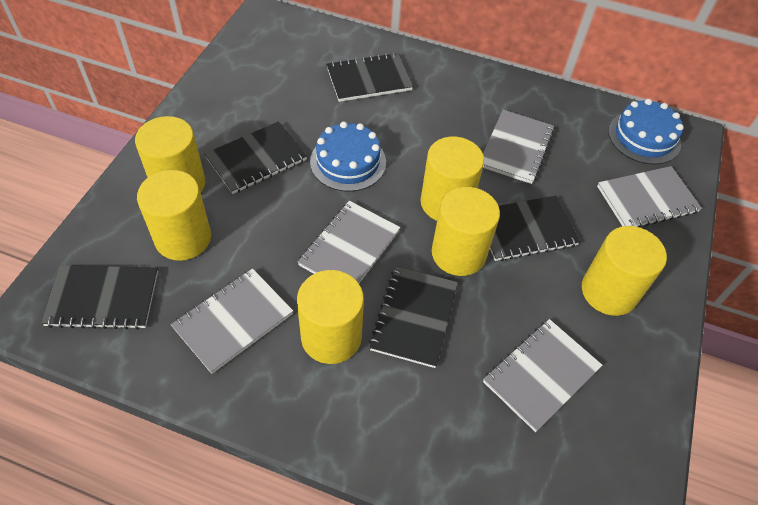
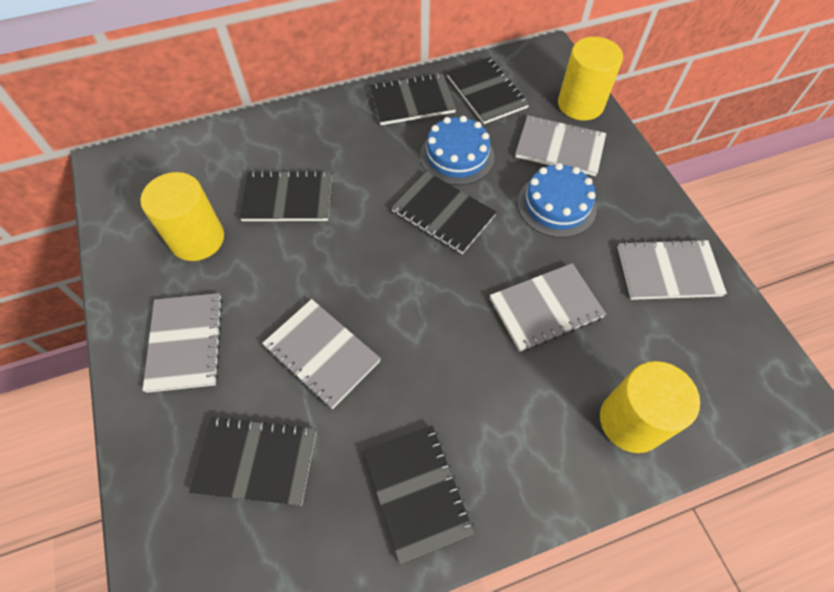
black notebook: [41,265,158,330] [205,121,307,194] [326,53,413,102] [369,266,458,368] [490,195,580,261] = 5 -> [189,416,316,506] [239,170,332,221] [363,425,475,565] [370,73,456,125] [391,171,497,254] [447,57,530,124] = 6
yellow cylinder: [135,116,205,193] [137,170,211,261] [297,270,364,364] [421,136,484,221] [432,187,500,276] [582,226,667,316] = 6 -> [141,172,224,261] [558,37,623,121] [600,361,700,453] = 3

